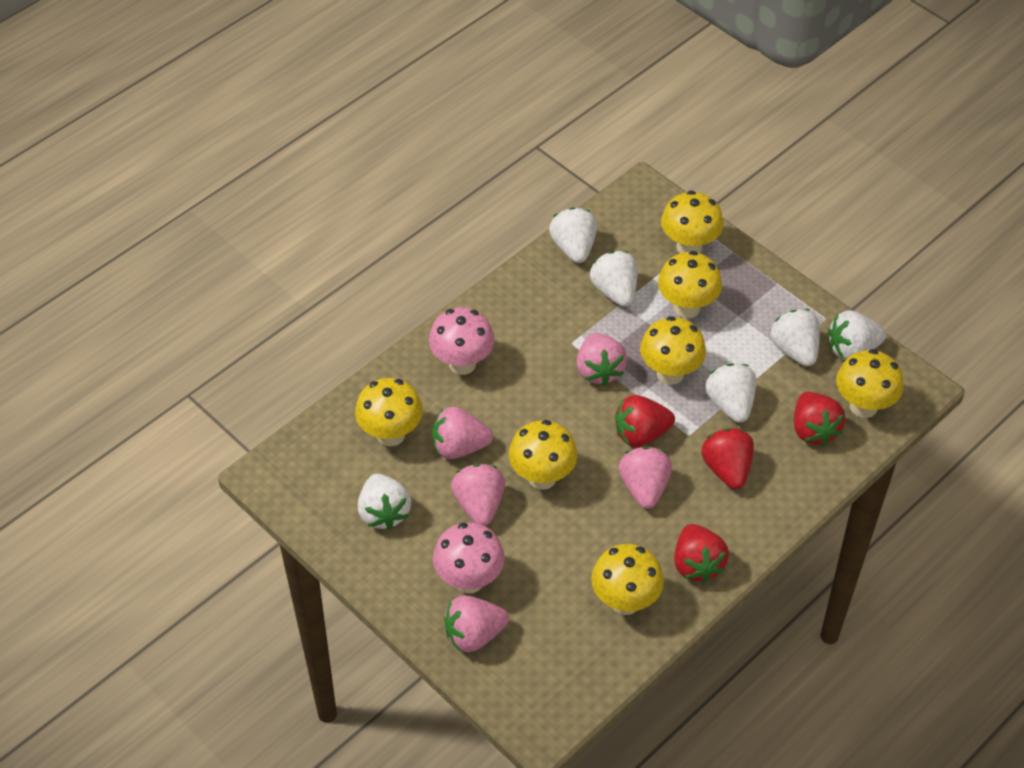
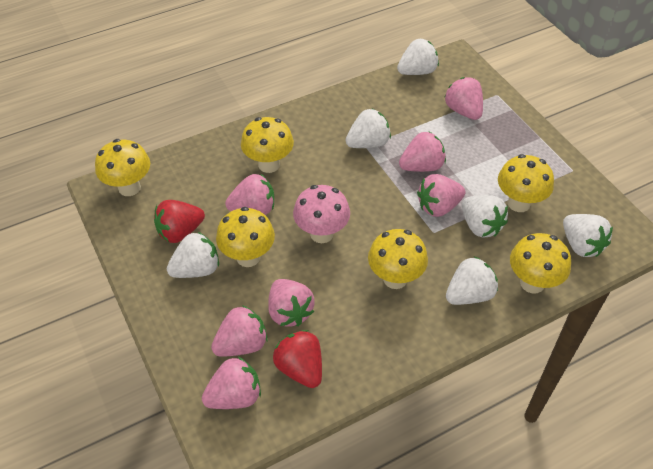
pink mushroom: [429,307,495,375] [433,522,505,593] = 2 -> [293,185,350,243] = 1
pink strawberry: [432,406,493,459] [444,595,509,652] [451,464,505,526] [576,333,627,386] [619,447,672,509] = 5 -> [202,357,261,409] [211,305,268,356] [225,174,274,215] [268,279,314,327] [399,131,446,172] [417,174,465,217] [445,77,483,120] = 7
red strawberry: [615,395,675,447] [674,524,729,583] [702,428,754,489] [794,392,845,446] = 4 -> [154,200,205,243] [273,330,322,388] = 2
yellow mushroom: [355,378,423,446] [509,420,578,490] [591,544,664,615] [640,316,706,385] [658,251,722,318] [661,191,724,253] [836,349,904,418] = 7 -> [95,139,150,196] [216,207,275,267] [241,117,294,173] [368,229,428,289] [498,154,554,212] [510,233,571,293] = 6

